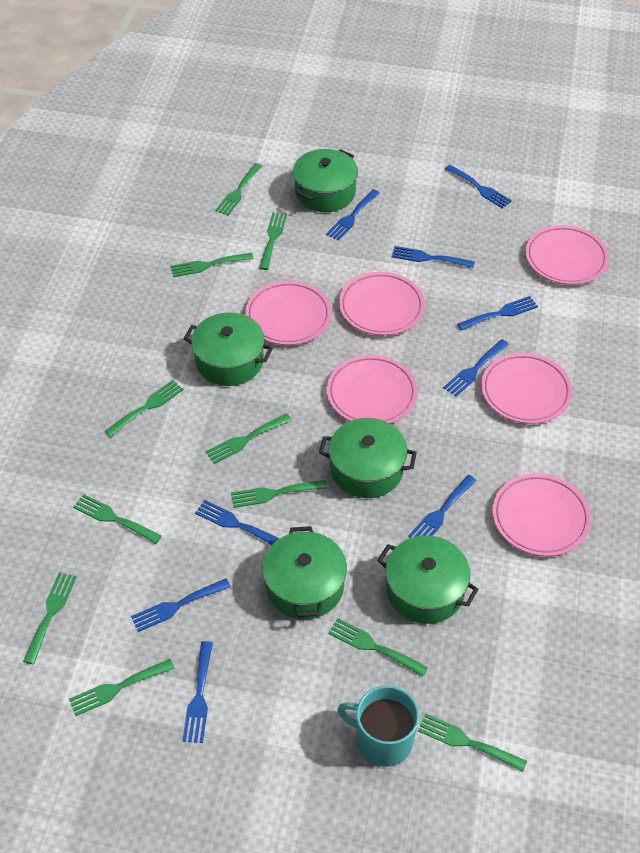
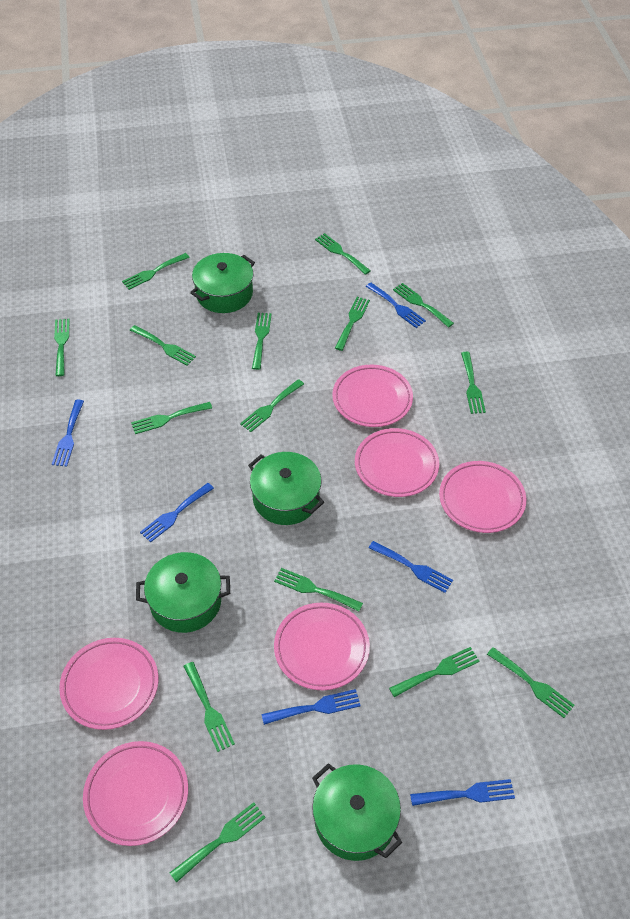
blue fork: [131,578,231,632] [182,641,213,743] [195,500,279,545] [326,189,380,241] [392,246,475,268] [408,475,477,538] [443,339,509,397] [445,165,512,208] [457,296,538,330] = 9 -> [52,400,84,467] [140,483,214,543] [262,689,361,725] [366,283,426,328] [369,541,453,593] [410,779,515,806] = 6
green fork: [23,572,76,664] [69,659,175,717] [73,494,162,544] [105,380,184,437] [170,253,254,277] [205,413,292,464] [215,163,262,215] [231,480,327,508] [259,212,287,270] [328,618,428,677] [418,713,527,772] = 11 -> [54,319,70,376] [122,253,190,290] [130,325,196,366] [131,402,212,434] [170,802,266,883] [183,662,235,752] [240,379,304,432] [252,313,272,370] [274,568,363,611] [315,233,371,275] [335,297,370,351] [389,647,480,697] [393,283,454,328] [461,352,486,414] [487,647,574,718] = 15
green pot: [183,312,273,386] [262,526,347,619] [293,149,358,212] [319,418,417,498] [377,535,479,624] = 5 -> [136,552,230,633] [190,253,255,313] [248,452,324,525] [312,763,402,861] = 4
turquoise mug: [338,685,419,767] = 1 -> none = 0

